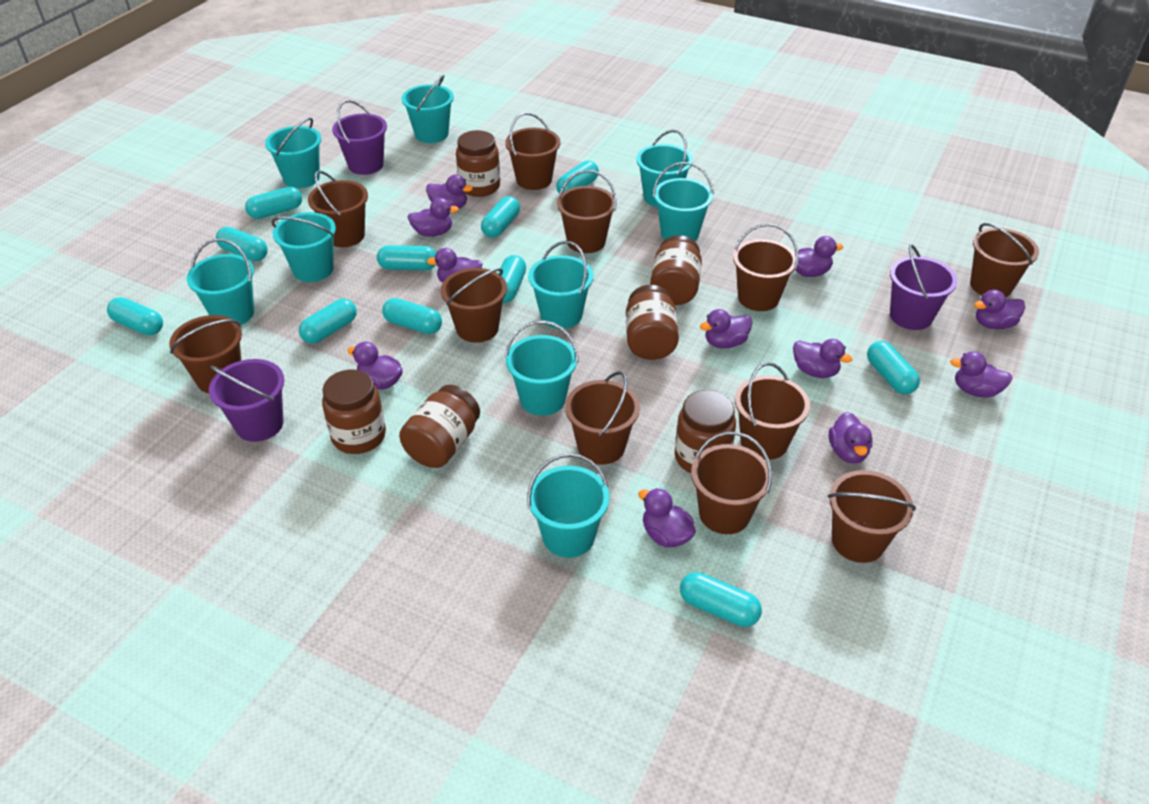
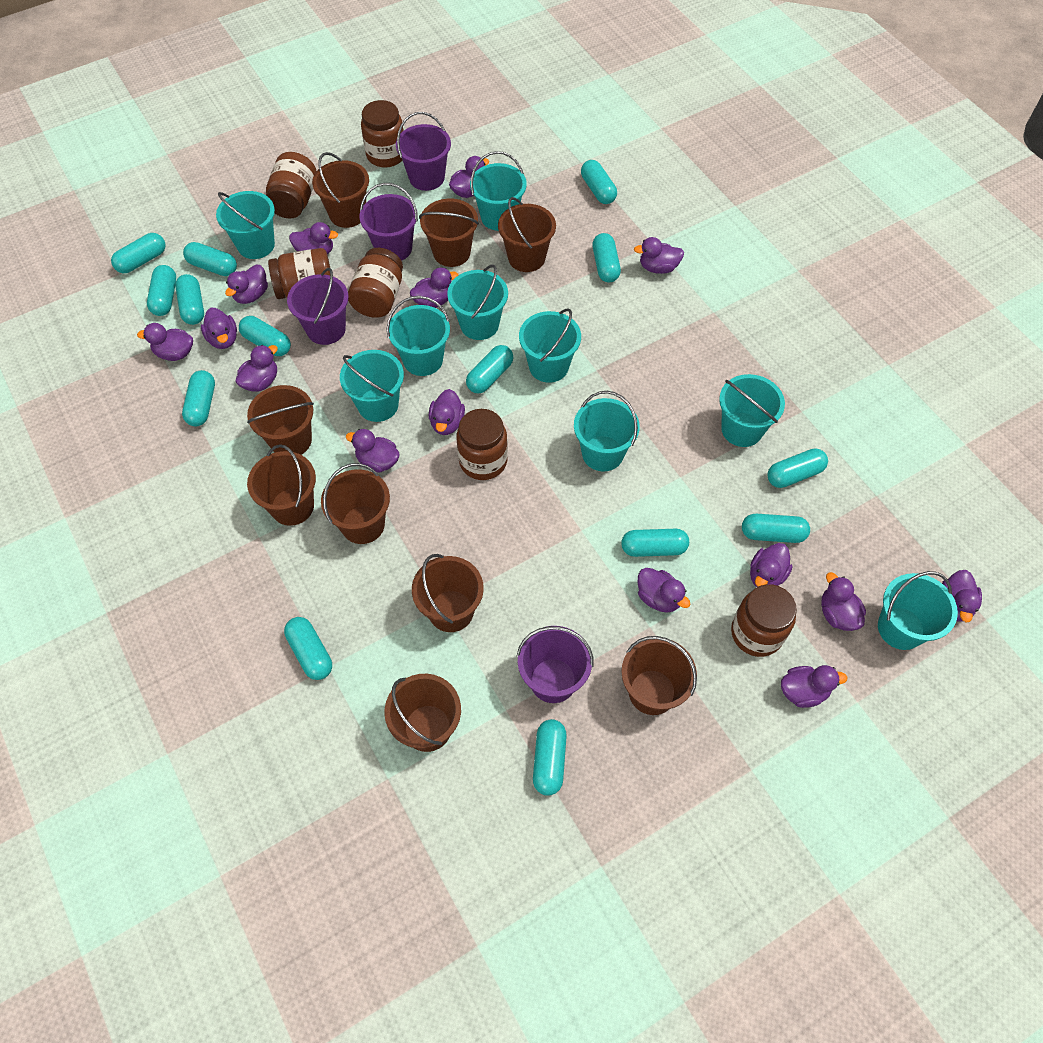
brown bucket: [169,315,242,393] [308,171,368,247] [441,268,507,343] [505,112,560,190] [557,170,617,253] [565,371,640,465] [691,432,772,534] [733,224,799,311] [735,362,810,460] [828,470,916,563] [970,223,1039,297] = 11 -> [247,385,314,455] [247,444,316,526] [312,152,369,228] [321,463,390,544] [384,674,461,752] [412,554,484,632] [419,199,479,267] [498,197,556,272] [621,636,697,715] = 9
purple bucket: [209,359,284,442] [332,100,387,175] [890,244,957,330] = 3 -> [287,268,349,345] [360,183,418,261] [396,112,451,191] [517,626,594,703] = 4
purple duck: [348,342,403,390] [408,198,459,237] [426,175,473,209] [427,248,483,283] [638,488,696,547] [700,309,752,348] [793,339,852,378] [795,236,843,277] [829,412,873,463] [950,351,1012,398] [974,290,1025,329] = 11 -> [137,323,193,361] [201,308,237,349] [225,265,268,304] [235,345,278,392] [289,222,338,254] [346,429,400,473] [410,268,458,308] [429,389,465,435] [449,156,489,198] [634,237,684,274] [637,568,690,613] [750,543,793,587] [781,665,847,708] [821,572,866,631] [942,570,982,622] = 15
turquoise capsule: [107,297,163,335] [216,227,268,261] [245,187,302,219] [299,299,357,344] [377,245,436,270] [382,298,442,334] [481,196,520,238] [498,255,526,303] [556,161,599,193] [680,572,762,627] [867,341,920,394] = 11 -> [111,233,166,273] [147,265,176,316] [175,274,204,325] [182,370,215,426] [183,242,237,276] [239,316,291,356] [284,617,332,680] [466,345,514,393] [533,719,567,796] [581,160,617,204] [592,233,621,282] [621,529,689,557] [742,514,810,543] [767,448,828,488] = 14

